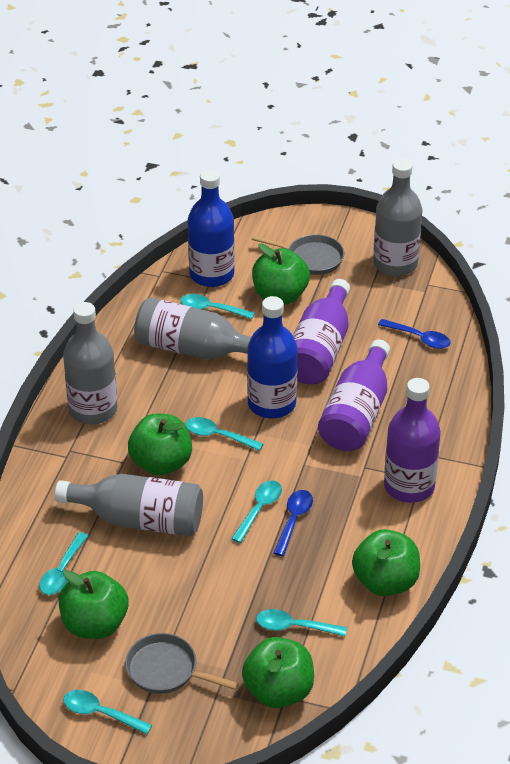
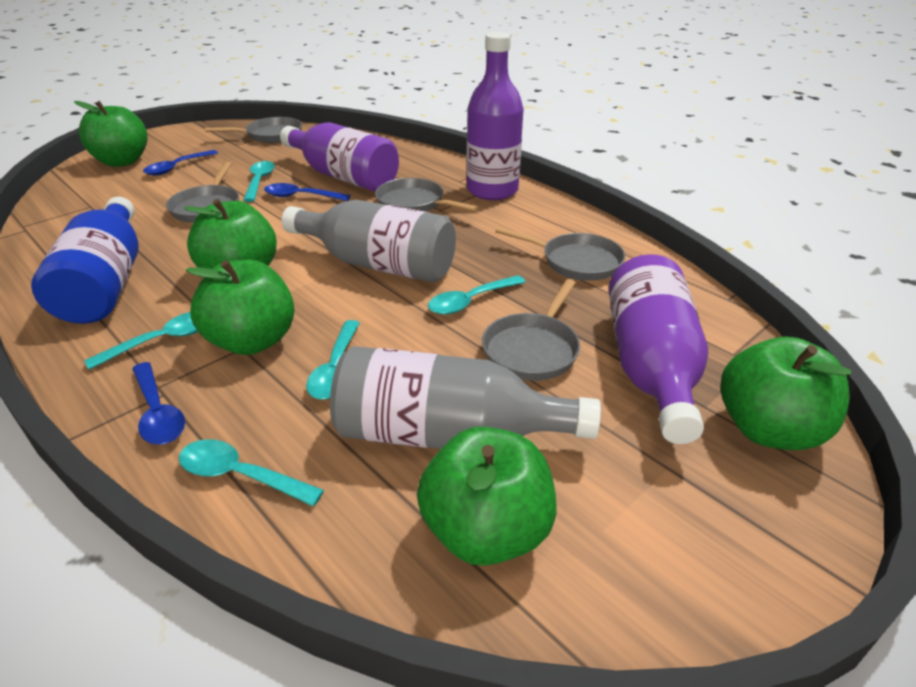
blue bottle: [188,169,235,287] [247,296,298,418] = 2 -> [31,197,139,324] = 1
blue spoon: [273,490,313,556] [378,319,451,349] = 2 -> [132,362,185,445] [143,150,218,176] [264,183,351,201] = 3
grey bottle: [55,474,203,536] [63,302,118,425] [134,297,251,359] [373,159,422,276] = 4 -> [282,200,456,283] [330,346,601,449] = 2
grey pan: [125,633,239,694] [252,234,344,275] = 2 -> [166,162,239,223] [205,117,302,143] [375,178,479,212] [482,279,580,381] [495,226,626,281] = 5
turquoise spoon: [39,532,88,595] [63,690,152,734] [180,294,255,319] [185,417,263,451] [231,480,282,543] [256,609,347,636] = 6 -> [84,312,198,370] [179,439,324,506] [243,161,275,202] [306,320,360,400] [428,275,525,315] = 5

